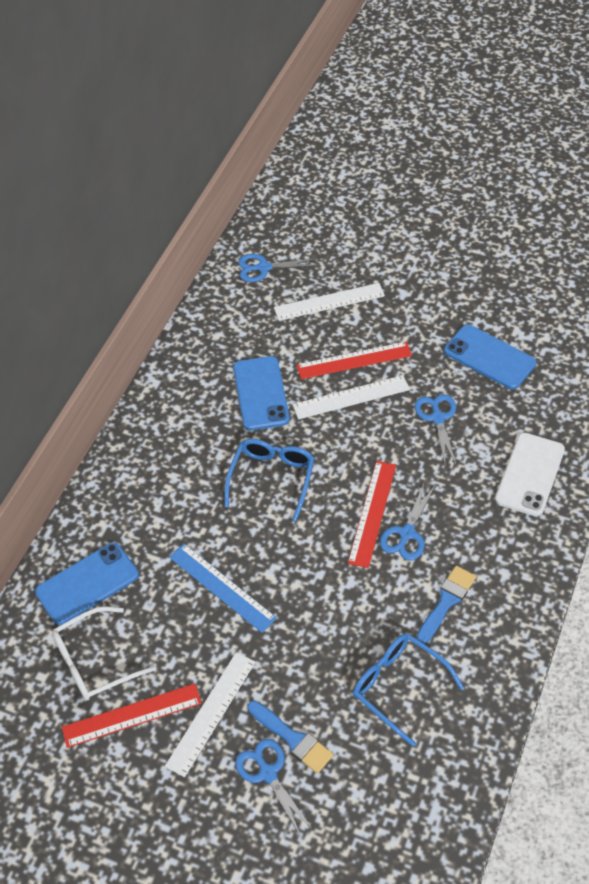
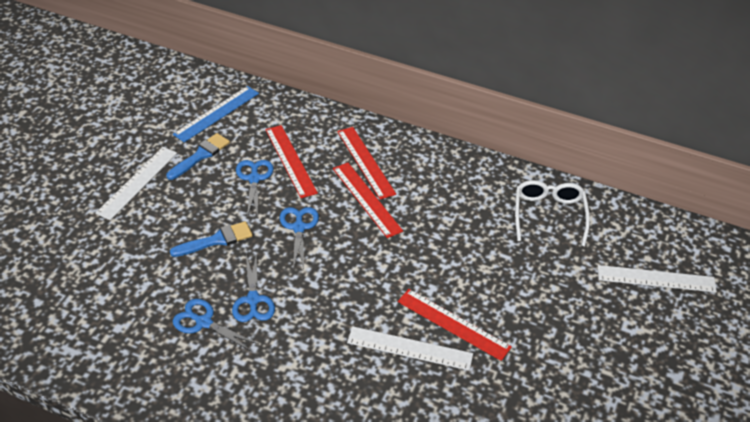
blue glasses: [224,439,314,521] [353,634,464,747] = 2 -> none = 0
blue phone: [35,542,139,625] [233,356,290,430] [444,324,536,389] = 3 -> none = 0
red ruler: [62,683,202,748] [296,341,412,379] [348,461,396,568] = 3 -> [265,125,318,198] [333,163,403,238] [337,127,396,200] [398,289,512,361] = 4
white phone: [495,433,565,516] = 1 -> none = 0

